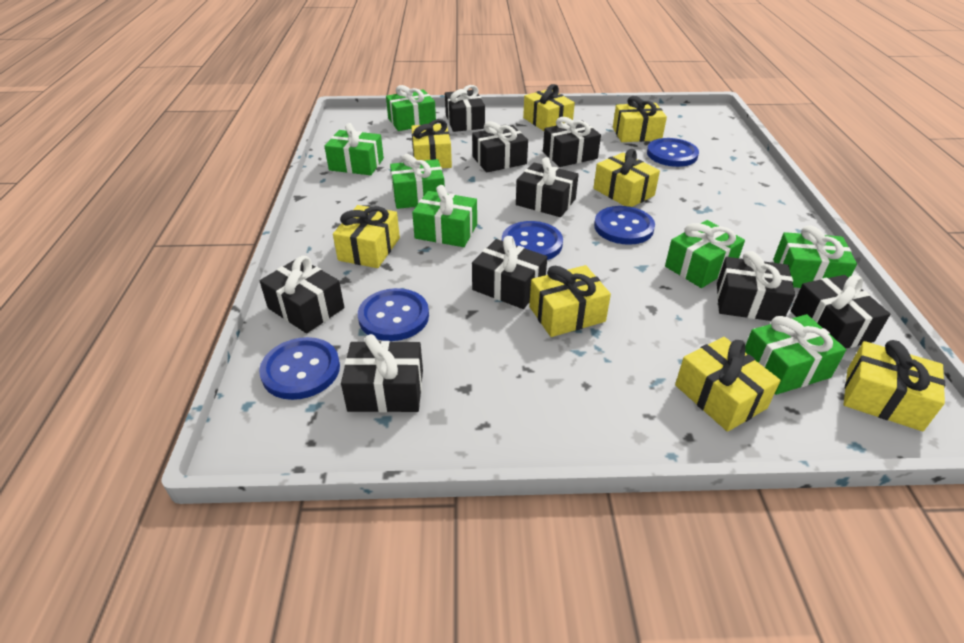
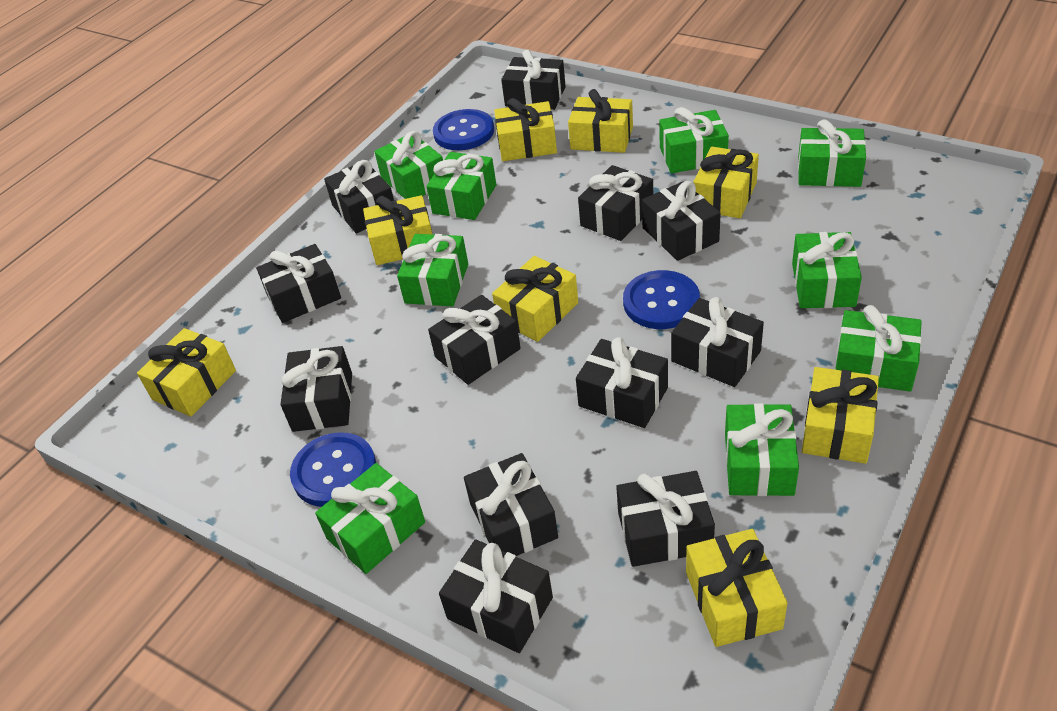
black gift: [260,256,344,333] [341,334,423,412] [445,85,485,132] [472,121,528,172] [472,236,547,309] [516,157,579,217] [543,117,601,167] [717,251,795,321] [791,275,890,348] = 9 -> [256,244,341,323] [280,346,352,432] [324,160,394,233] [428,295,521,385] [439,539,553,653] [464,453,558,556] [501,49,566,110] [576,337,668,428] [578,165,653,241] [616,471,715,567] [642,181,721,261] [671,297,764,387] = 12
blue button: [259,337,340,400] [358,288,429,341] [502,221,563,260] [594,206,655,245] [647,138,699,167] = 5 -> [290,432,376,507] [433,109,494,150] [623,270,700,329] = 3
green gift: [324,123,384,175] [386,85,436,131] [390,154,445,209] [412,185,477,247] [665,220,745,288] [745,314,846,395] [773,225,857,288] = 7 -> [315,463,425,574] [374,131,443,199] [397,234,468,307] [426,152,496,220] [659,107,729,173] [725,403,799,496] [792,232,862,308] [798,119,866,187] [835,305,922,392] = 9

